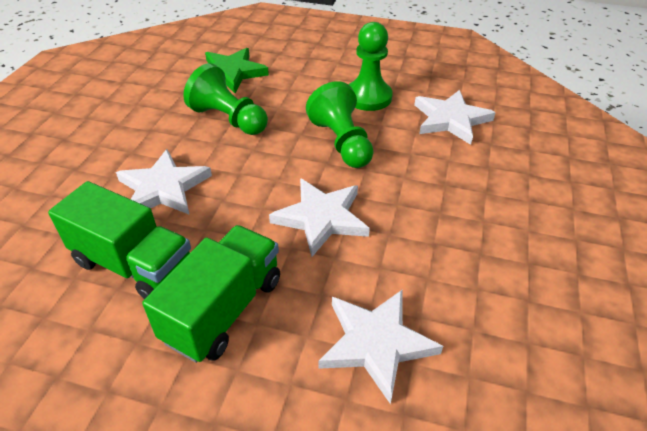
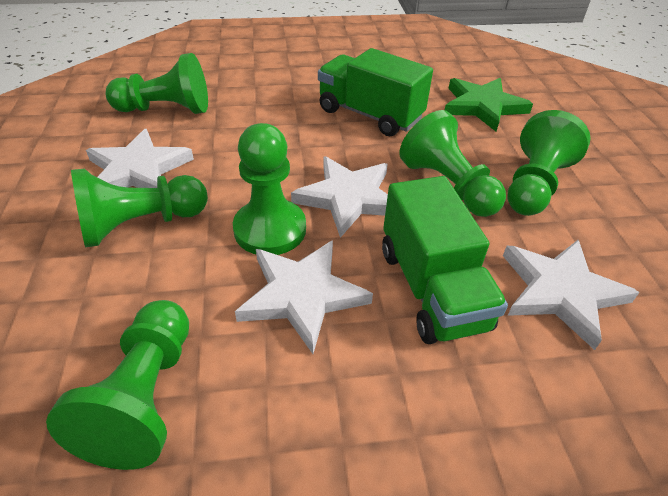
green pawn: [183,63,268,135] [306,81,374,168] [349,22,393,111] = 3 -> [46,300,189,470] [71,169,208,248] [106,53,208,114] [233,123,306,255] [399,110,506,217] [507,110,591,216] = 6

